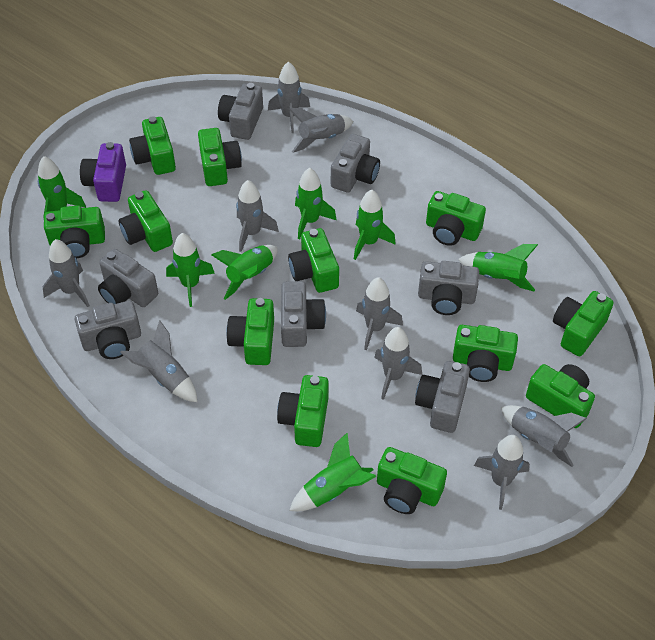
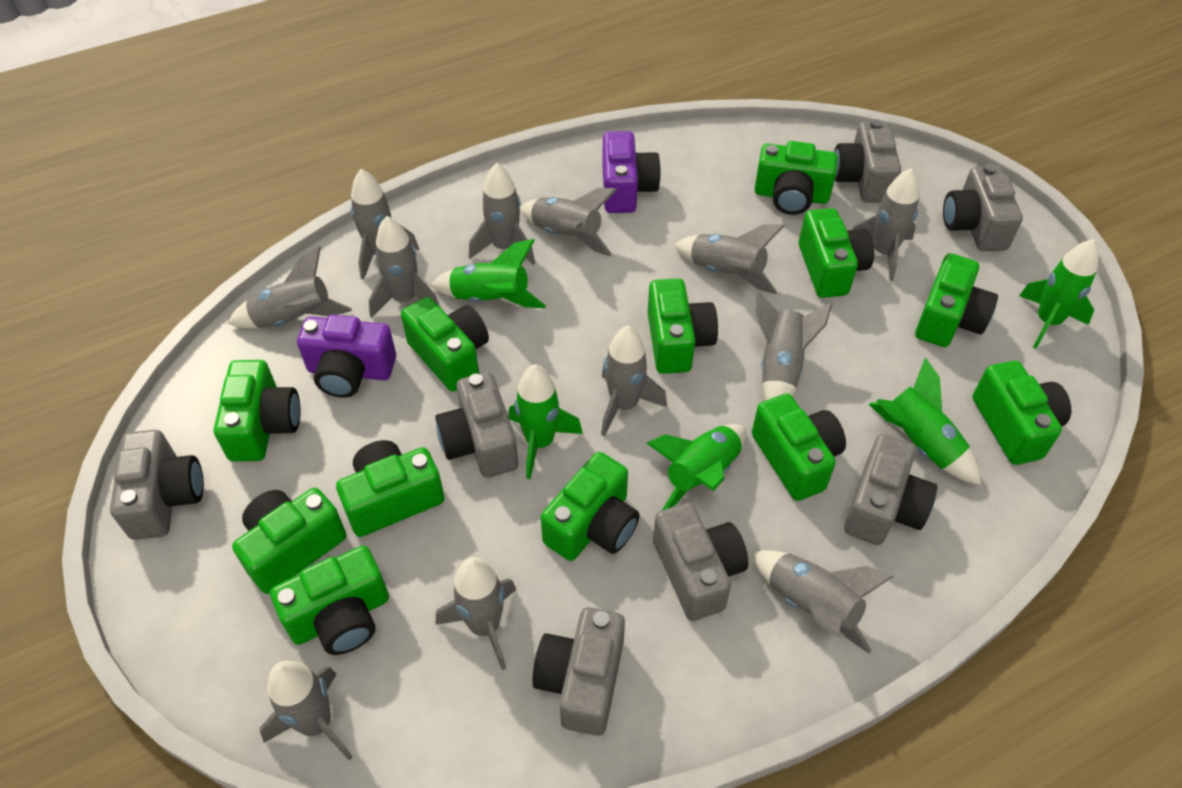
green rocket: [38,156,86,217] [166,233,215,307] [211,245,278,300] [289,432,376,511] [295,168,337,239] [354,190,396,260] [458,244,538,292] = 7 -> [431,239,546,308] [509,364,583,479] [647,424,746,510] [869,358,981,485] [1019,239,1099,349] = 5
grey rocket: [42,239,90,307] [120,320,197,402] [236,180,279,252] [268,62,310,133] [289,108,353,153] [356,277,403,350] [374,327,422,400] [474,435,530,510] [501,405,587,467] = 9 -> [227,247,352,328] [260,661,353,761] [350,169,419,280] [368,216,440,318] [436,557,516,670] [469,163,535,265] [520,188,617,256] [601,326,667,437] [674,224,784,294] [752,550,894,653] [756,291,832,401] [852,168,919,281] = 12
purple camera: [80,142,126,202] = 1 -> [297,315,396,398] [602,131,661,213] = 2

